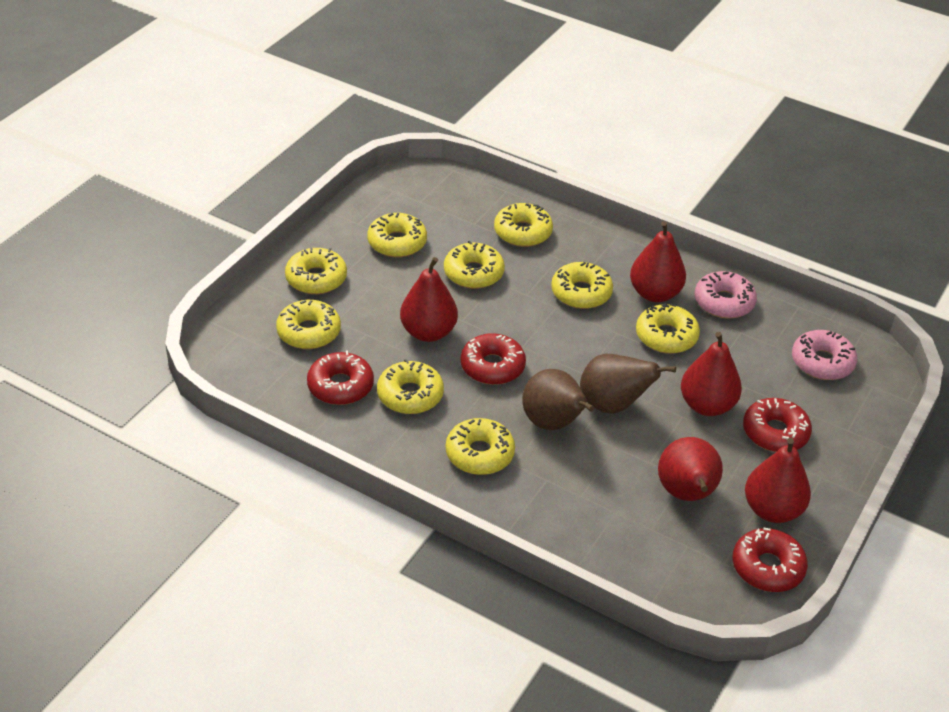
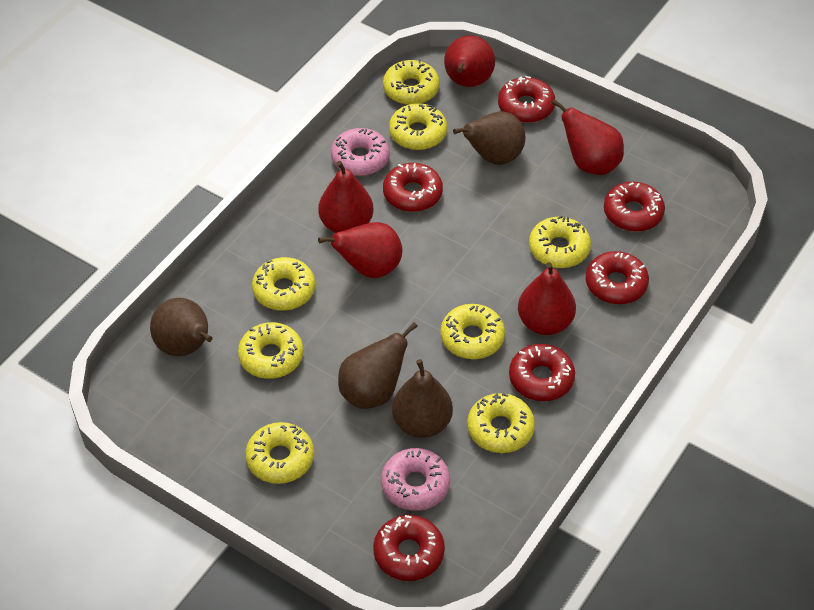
brown pear: [522,369,594,430] [580,354,676,414] = 2 -> [150,298,212,356] [338,322,418,409] [392,359,453,438] [453,111,525,165] = 4
red donut: [307,351,374,405] [461,333,526,385] [732,528,808,592] [743,398,812,452] = 4 -> [373,515,445,581] [383,163,443,212] [498,76,555,123] [509,344,575,401] [586,251,649,304] [604,182,665,232] = 6
yellow donut: [276,300,341,349] [285,248,347,294] [367,213,427,257] [377,359,444,414] [444,241,505,289] [446,418,515,475] [494,203,553,247] [551,262,613,309] [636,303,700,354] = 9 -> [238,322,303,379] [245,422,314,484] [252,257,315,311] [383,59,440,105] [389,103,447,150] [440,304,505,359] [467,393,535,453] [529,216,591,268] = 8

